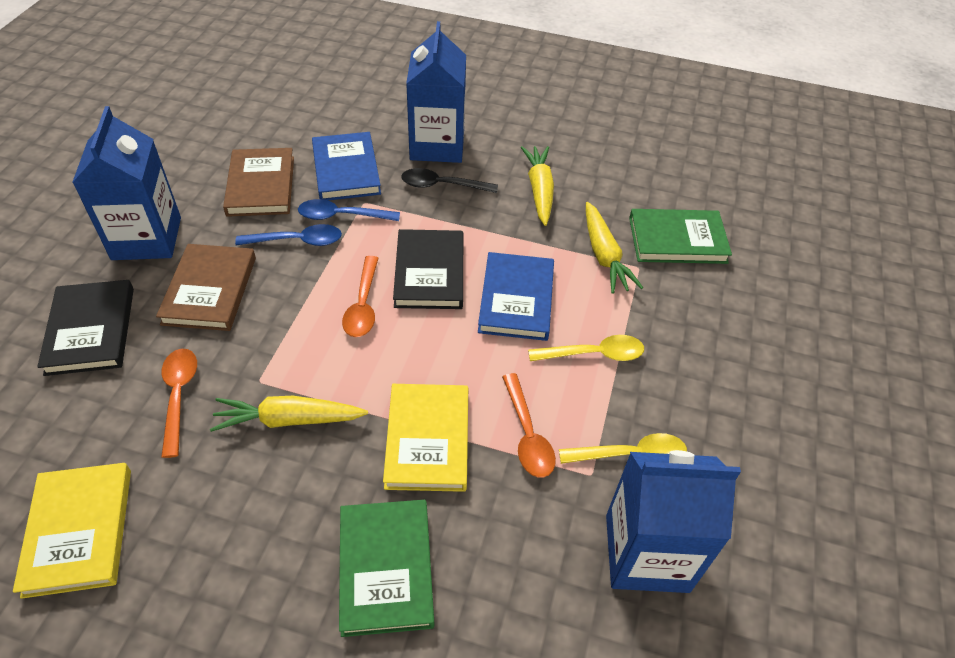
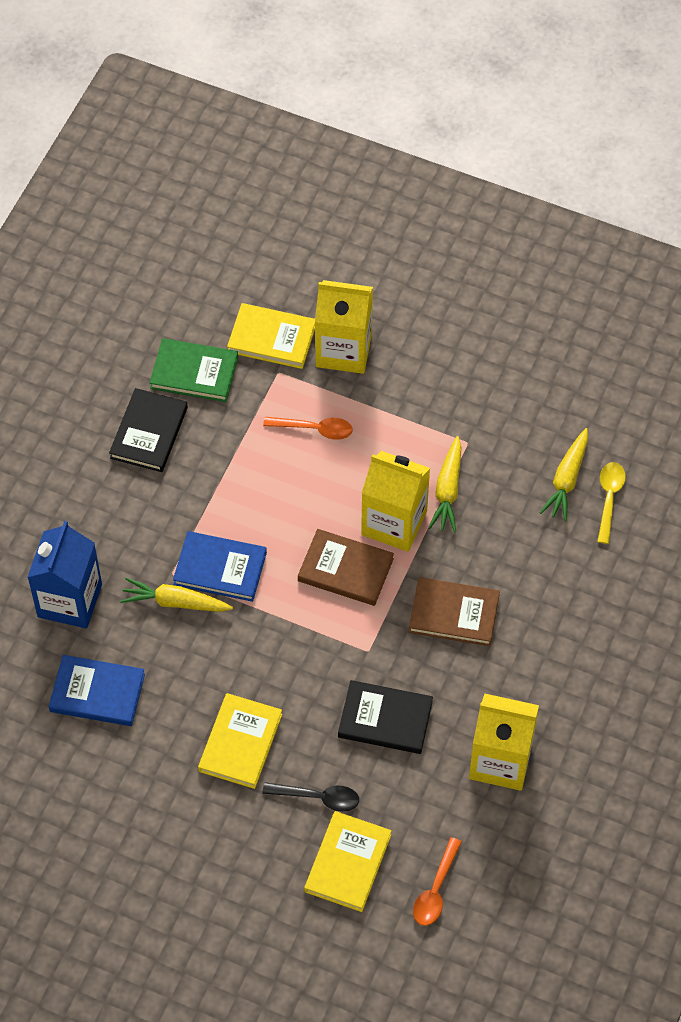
blue carton: [72,106,181,260] [406,21,466,163] [606,450,741,593] = 3 -> [27,521,102,628] = 1
blue spoon: [235,224,342,246] [298,199,400,221] = 2 -> none = 0
green book: [339,500,434,637] [629,209,732,264] = 2 -> [150,338,238,402] = 1
orange spoon: [161,349,197,458] [342,256,379,337] [502,373,556,478] = 3 -> [263,417,353,440] [413,837,462,926] = 2
yellow book: [13,463,131,599] [383,384,468,492] = 2 -> [198,693,282,789] [227,303,315,369] [304,811,392,912] = 3
yellow carton: none = 0 -> [315,280,373,374] [361,451,430,552] [469,693,539,791] = 3
yellow spoon: [528,335,644,361] [559,433,687,464] = 2 -> [597,462,626,544] = 1

